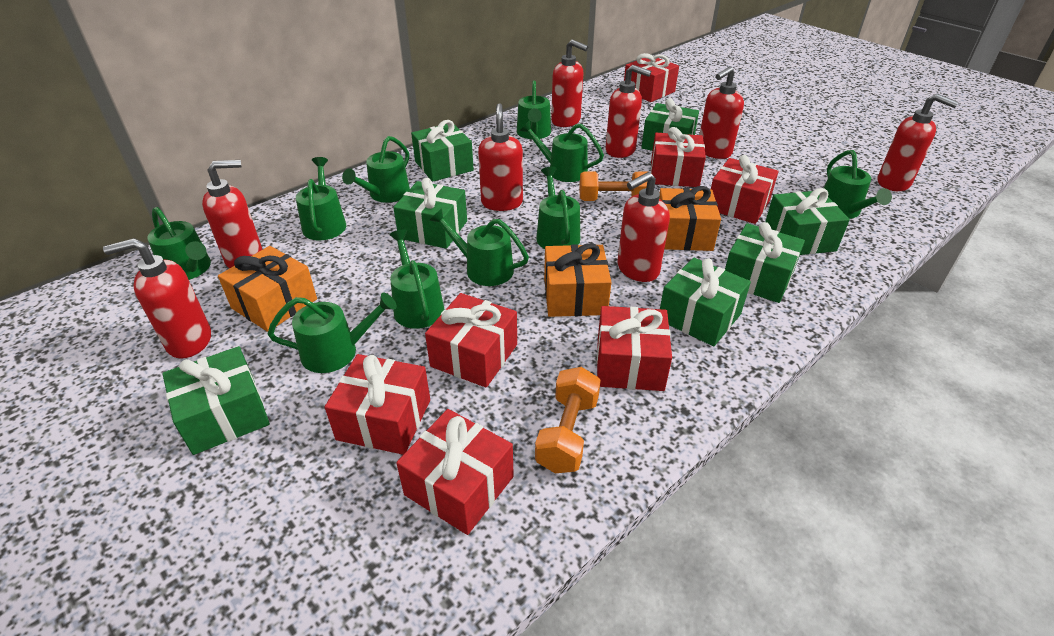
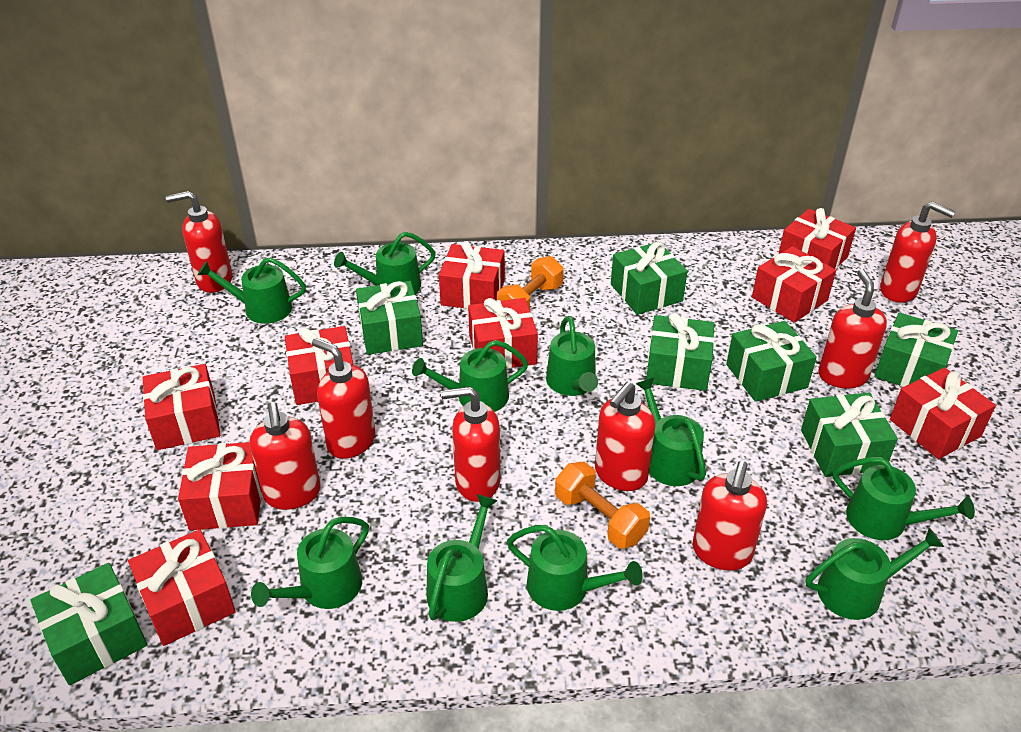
orange gift: [218,246,317,332] [544,243,611,317] [659,186,721,251] = 3 -> none = 0
red gift: [325,354,430,455] [396,409,514,535] [425,293,517,388] [597,306,672,391] [624,53,679,102] [651,127,706,187] [711,155,779,224] = 7 -> [128,529,236,646] [142,364,220,450] [178,442,262,530] [285,326,353,405] [439,241,505,309] [468,298,538,369] [752,246,836,323] [779,208,856,269] [890,367,996,459] = 9

